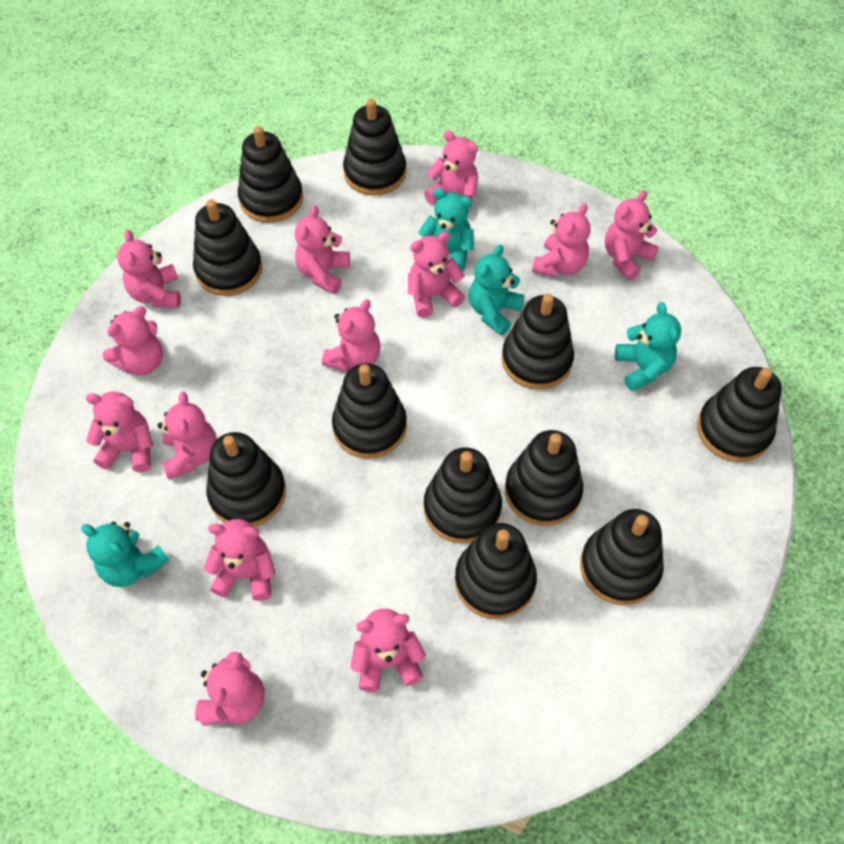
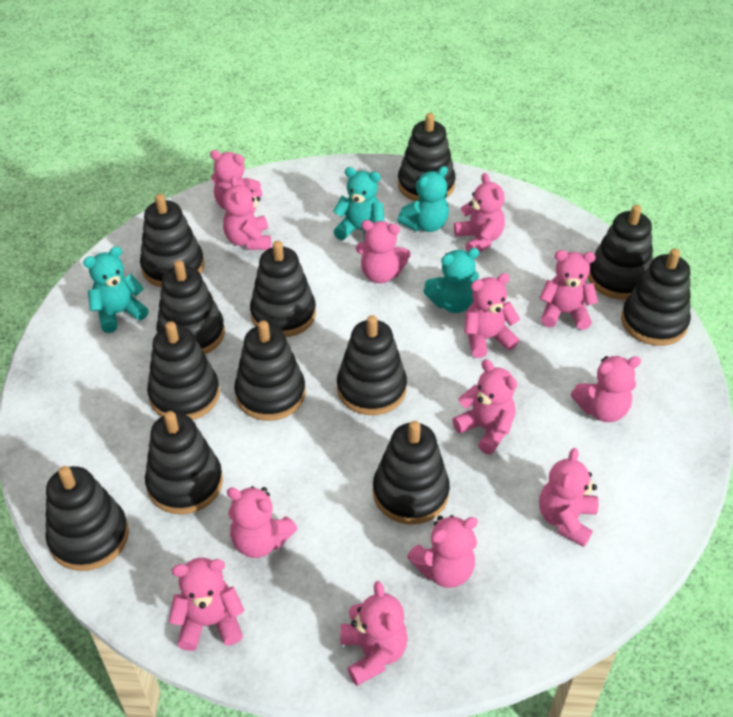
black stacking toy: [193,199,262,296] [207,432,286,527] [238,126,303,223] [332,363,407,459] [343,99,406,196] [424,447,502,543] [455,523,537,619] [502,294,574,390] [505,430,583,526] [580,509,664,605] [697,367,782,462] = 11 -> [45,466,129,571] [140,194,204,288] [145,411,223,514] [147,321,220,420] [156,260,225,354] [234,320,306,421] [250,241,316,337] [337,315,407,415] [373,421,450,525] [398,113,456,201] [588,205,653,300] [621,249,691,346] = 12

